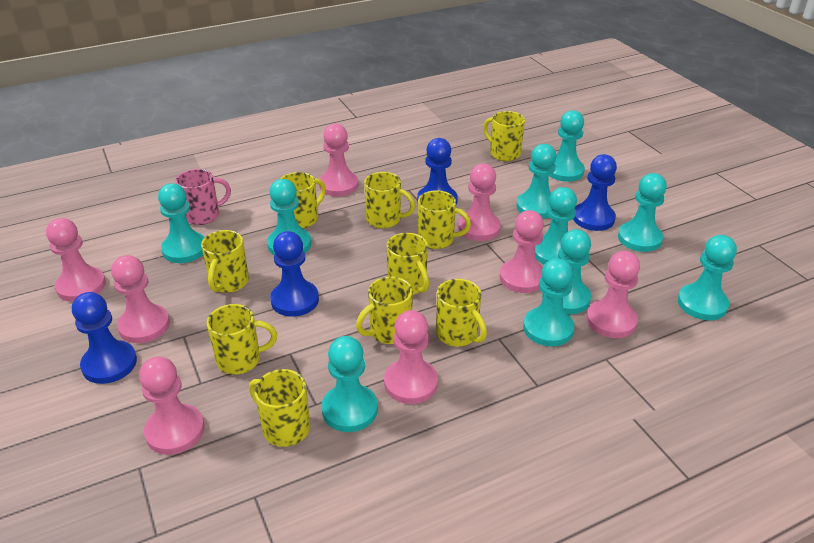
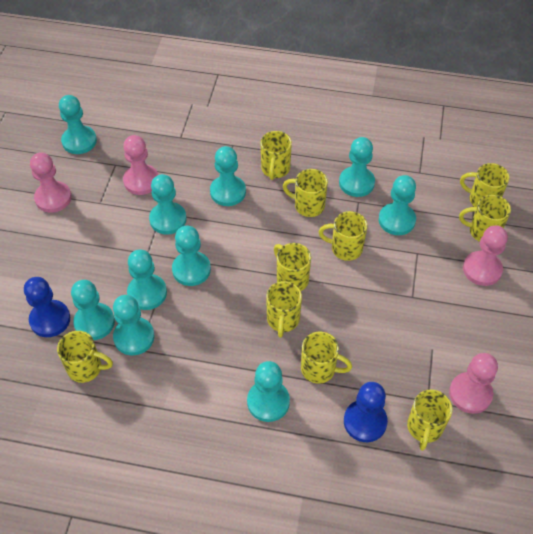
blue pawn: [72,292,137,384] [270,231,319,317] [417,138,458,205] [573,154,617,231] = 4 -> [24,277,70,337] [344,382,388,442] = 2
pink mug: [175,169,231,225] = 1 -> none = 0
pink pawn: [46,218,106,302] [111,255,170,343] [139,356,205,455] [319,124,358,196] [384,310,438,404] [458,163,501,241] [500,210,544,293] [586,251,640,338] = 8 -> [30,152,72,213] [123,135,158,195] [449,353,498,414] [463,225,508,286] = 4

